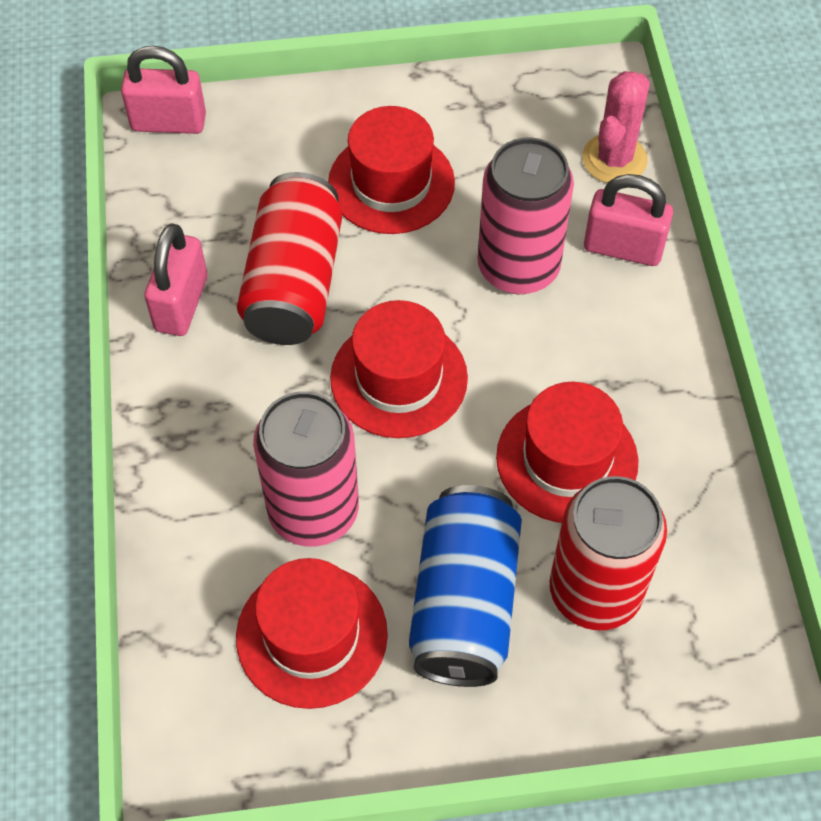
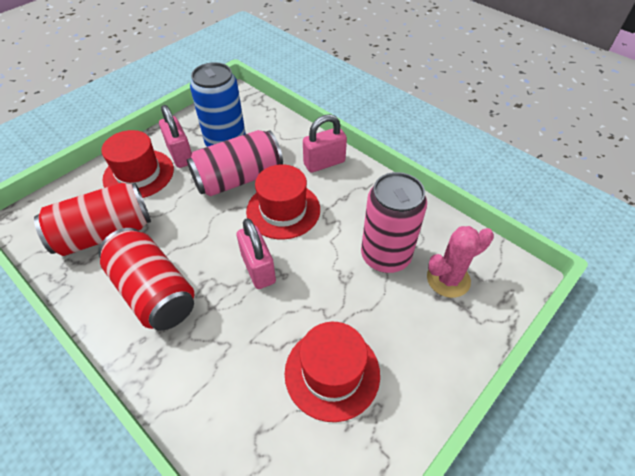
red hat: [236,558,388,709] [328,106,455,234] [330,300,468,438] [496,382,638,523] = 4 -> [101,130,174,198] [246,165,320,239] [284,322,380,422] = 3

